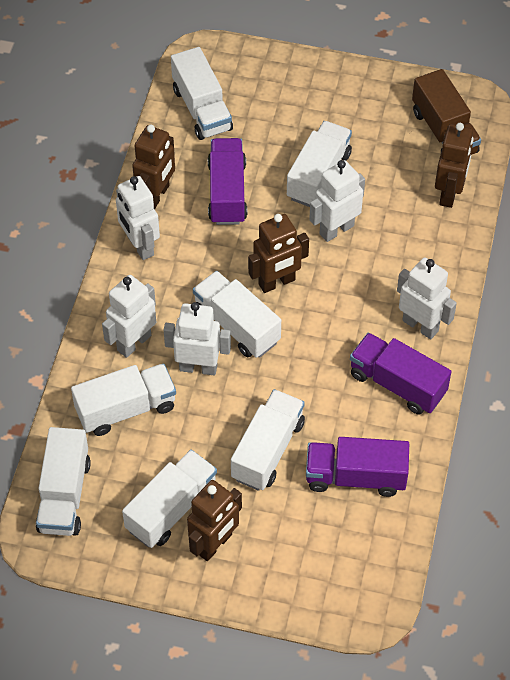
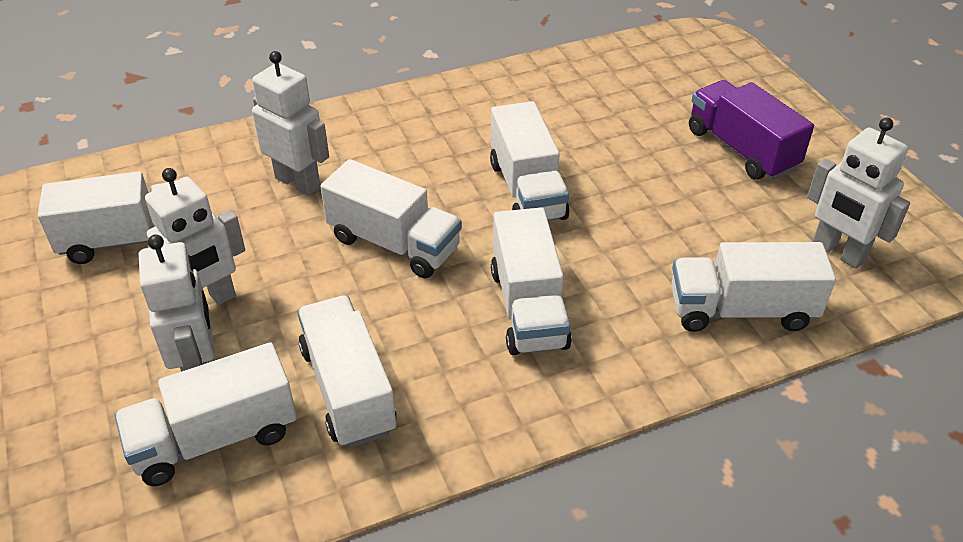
brown robot: [132,125,175,209] [187,480,242,561] [248,214,309,293] [435,123,474,208] = 4 -> none = 0
brown truck: [412,69,481,155] = 1 -> none = 0
purple truck: [208,138,247,225] [306,437,409,497] [350,333,451,415] = 3 -> [689,80,814,180] = 1
white robot: [102,275,156,358] [116,176,160,260] [164,302,231,375] [309,160,365,242] [397,258,457,339] = 5 -> [138,168,245,305] [139,235,215,372] [252,51,329,196] [807,118,910,269] = 4

